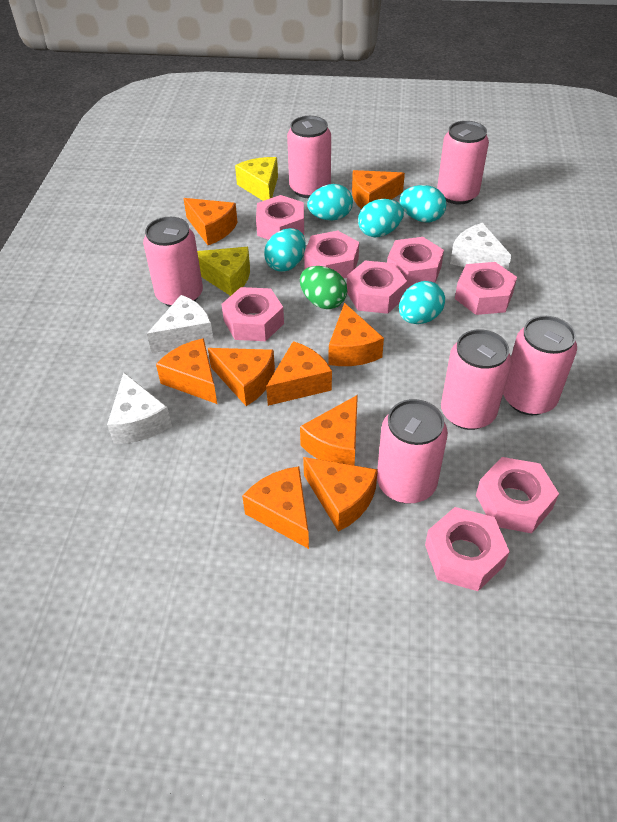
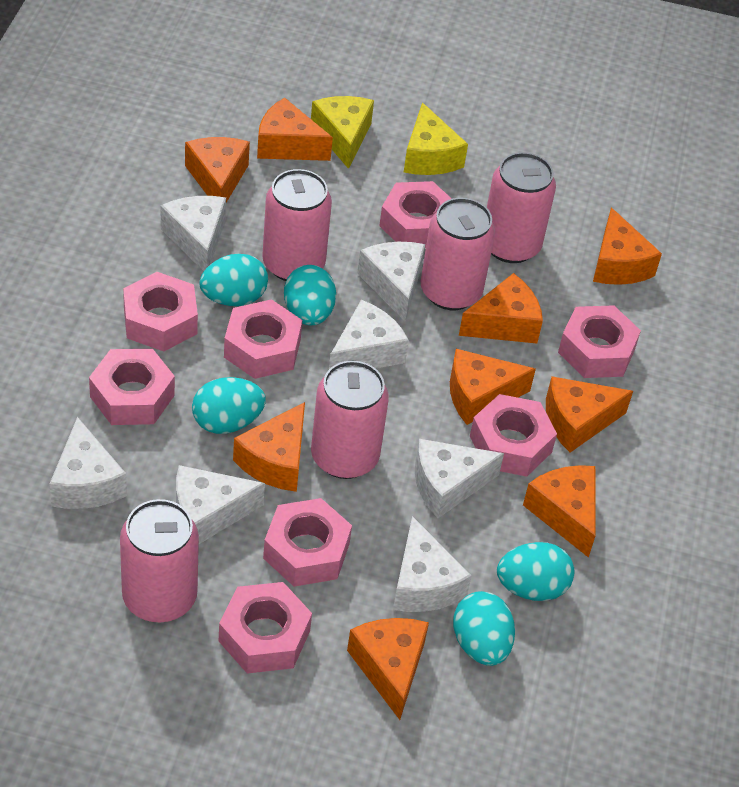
green egg: [300,266,347,309] = 1 -> none = 0
pink can: [143,217,203,307] [287,116,331,198] [377,399,448,503] [437,121,489,205] [441,330,511,430] [503,316,577,415] = 6 -> [120,499,199,622] [262,169,332,281] [311,361,389,479] [420,198,495,310] [487,152,556,263] = 5
white cheese: [107,373,172,444] [147,295,214,353] [450,223,512,270] = 3 -> [49,417,127,509] [161,196,226,271] [176,465,265,544] [329,300,409,369] [357,242,425,321] [393,516,472,612] [415,439,504,518] = 7

